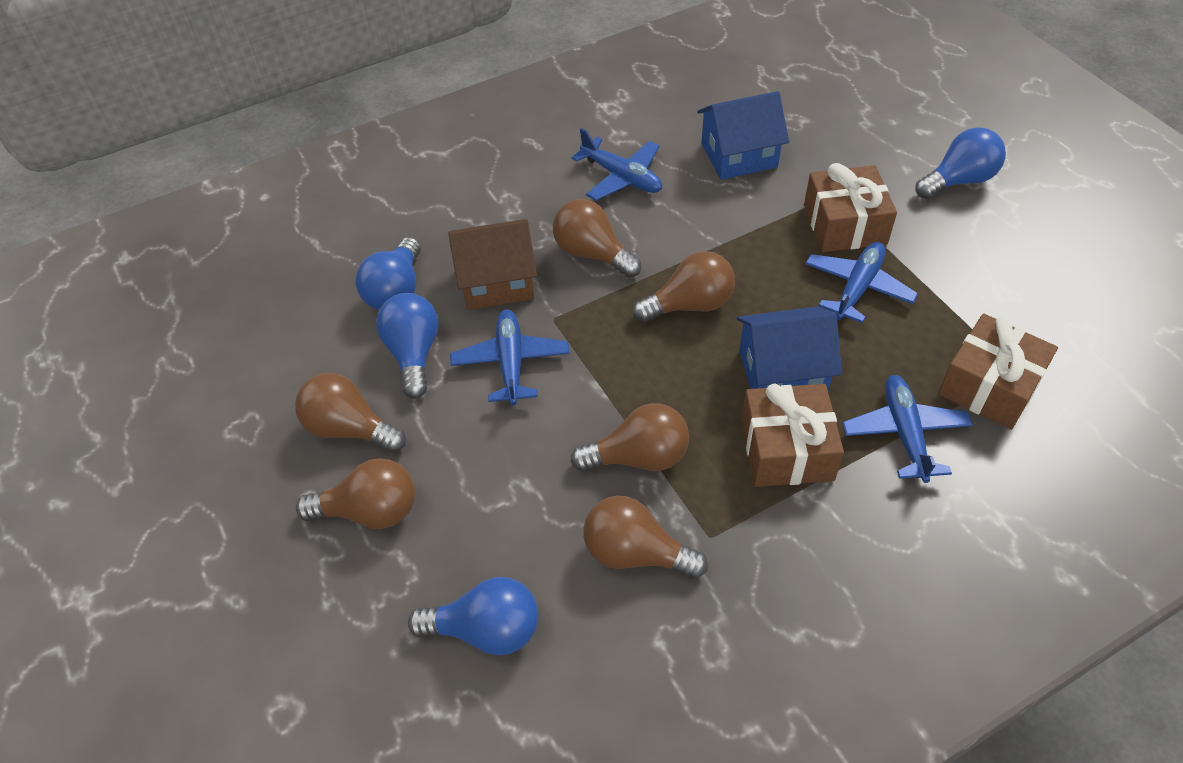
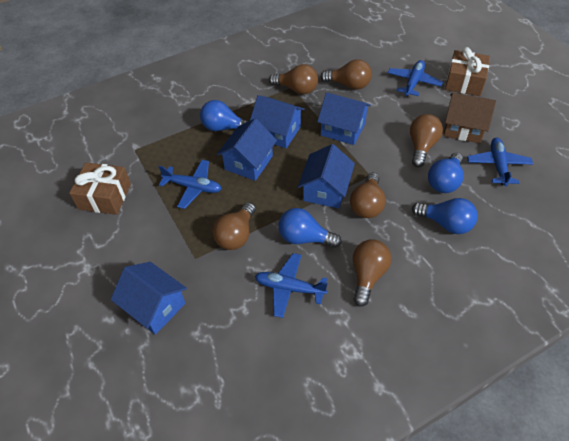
blue house: [697,91,789,180] [737,307,842,390] = 2 -> [111,262,187,335] [217,118,277,181] [250,95,305,148] [298,144,355,208] [317,92,371,145] = 5
brown gift: [741,383,844,487] [804,163,897,252] [938,314,1058,430] = 3 -> [69,163,131,215] [445,47,490,96] = 2

